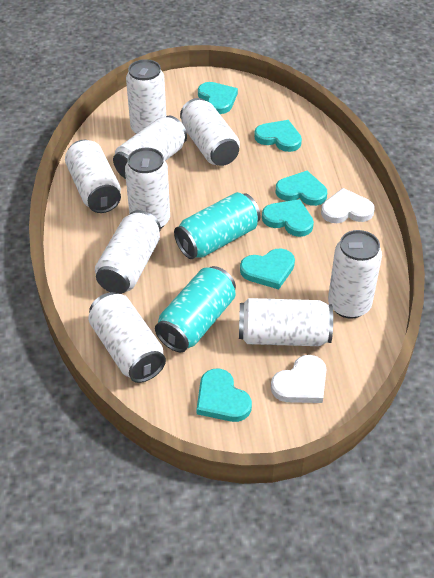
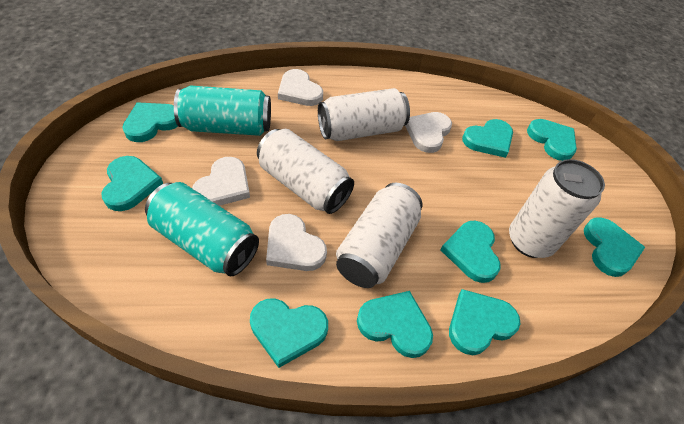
turquoise heart: [197,369,252,422] [198,82,238,114] [240,248,295,289] [254,120,302,152] [262,199,314,237] [276,171,327,206] = 6 -> [101,156,163,211] [122,102,178,142] [250,299,328,368] [357,291,433,358] [441,221,501,283] [449,289,521,355] [462,119,513,158] [527,119,577,161] [584,217,645,277] = 9
white can: [65,140,121,213] [88,292,166,383] [95,210,161,294] [113,116,187,179] [125,148,170,229] [126,59,166,134] [180,98,240,166] [239,298,333,346] [328,230,382,319] = 9 -> [257,129,354,214] [318,88,410,141] [336,183,423,288] [509,159,605,258] = 4
white heart: [271,355,326,403] [321,188,375,223] = 2 -> [192,157,250,206] [266,214,327,271] [278,69,323,106] [405,112,452,153] = 4

